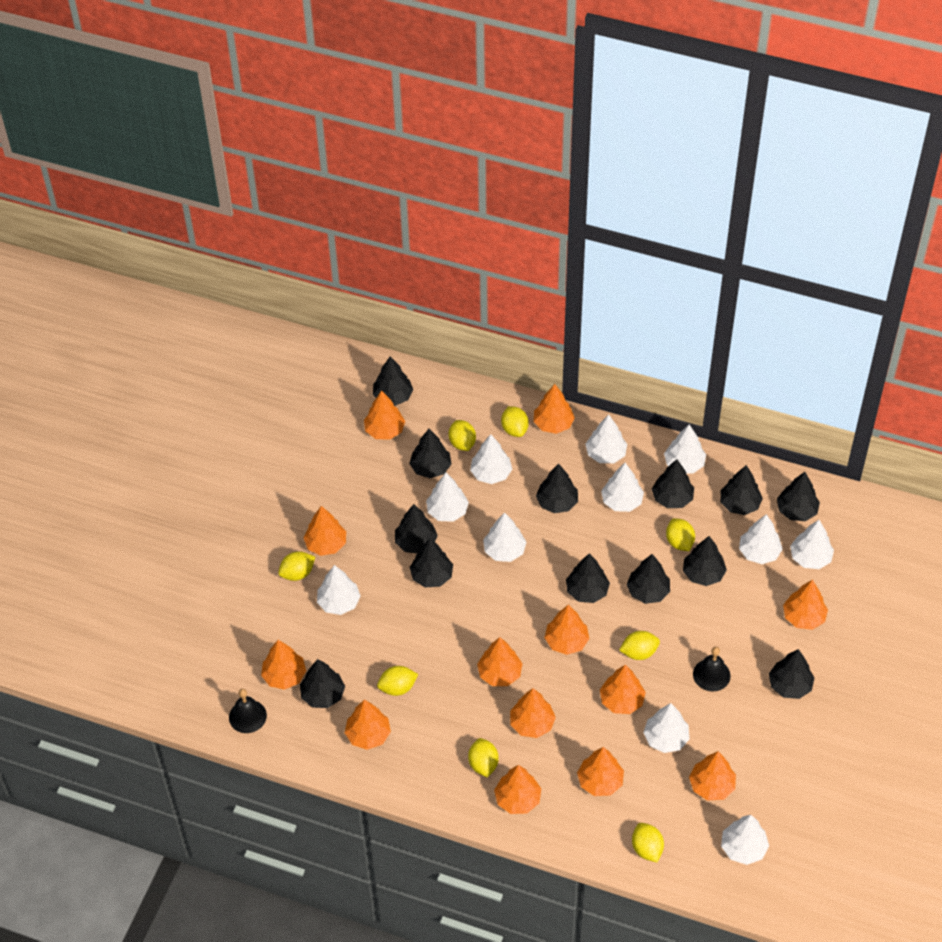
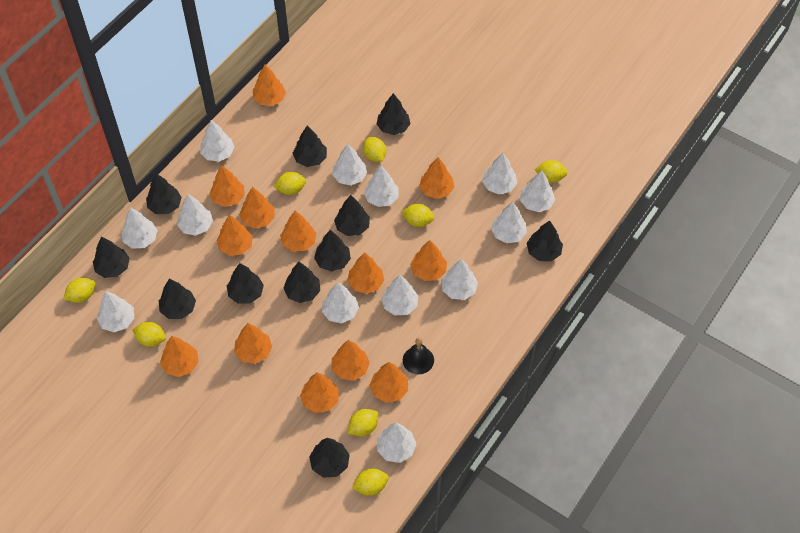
black bell: [229,689,267,733] [693,647,731,691] = 2 -> [403,338,434,374] = 1
black tree: [300,659,345,708] [373,356,413,406] [395,504,438,554] [409,429,451,478] [410,538,453,588] [536,464,578,513] [566,553,610,603] [626,554,670,604] [652,459,694,508] [683,536,727,586] [720,465,763,515] [769,649,815,699] [777,472,820,521] = 13 -> [93,237,129,278] [146,174,182,214] [159,279,196,319] [227,263,264,304] [283,262,320,303] [293,125,327,167] [309,438,350,478] [314,230,351,272] [334,195,370,236] [377,93,411,135] [527,220,563,261] = 11
white tree: [317,565,361,615] [426,473,469,522] [470,434,512,484] [483,512,527,562] [585,414,627,463] [601,463,644,512] [643,703,690,753] [664,424,706,473] [721,815,769,865] [739,514,783,564] [790,520,834,569] = 11 -> [97,291,134,332] [121,207,158,249] [177,194,213,236] [200,120,235,162] [322,282,359,323] [332,144,367,186] [364,166,399,207] [377,423,416,463] [381,275,419,315] [441,259,478,300] [482,153,517,194] [491,202,527,243] [520,171,555,212] = 13

